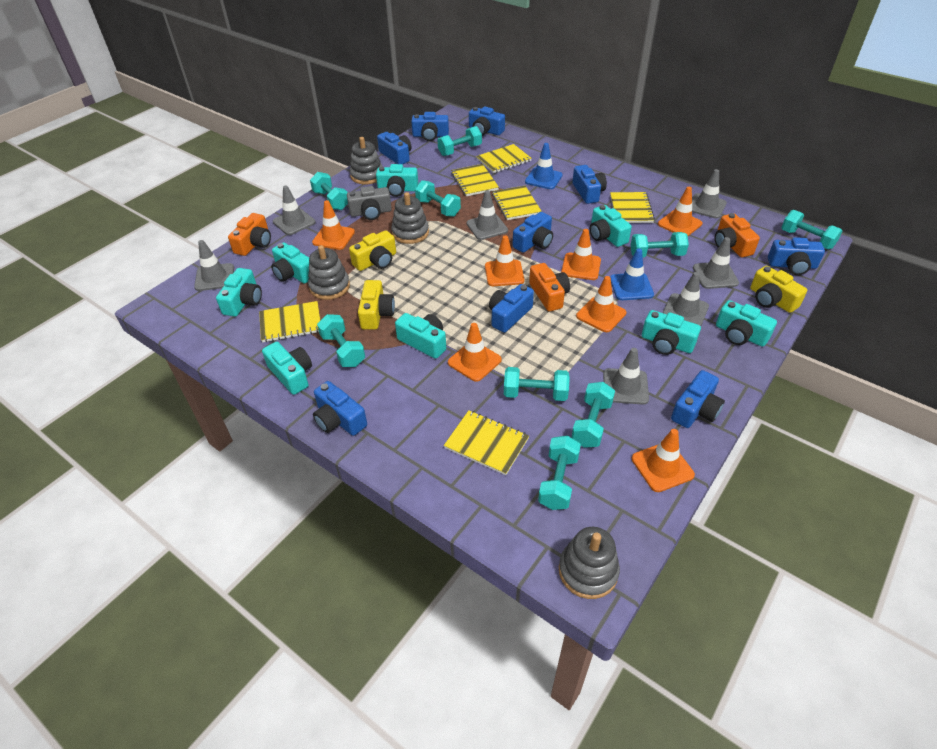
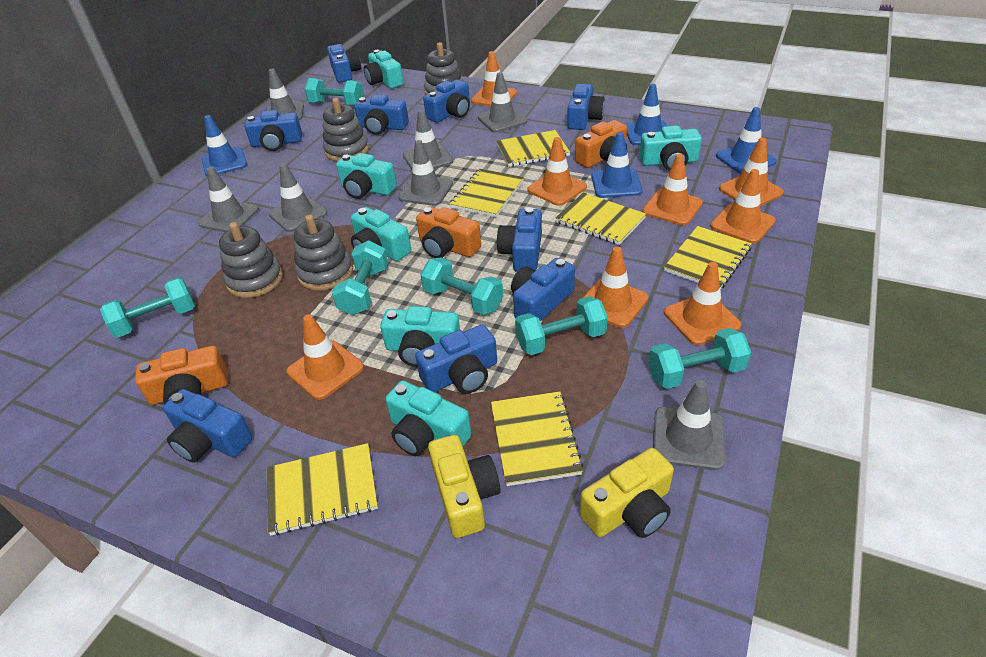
blue traffic cone: [525,143,563,189] [610,248,654,300] = 2 -> [201,115,248,177] [591,132,643,198] [625,84,667,145] [716,107,777,174] = 4
grey camera: [347,186,392,220] = 1 -> none = 0
orange traffic cone: [312,200,355,250] [448,323,502,382] [485,235,524,286] [561,229,601,280] [576,276,627,332] [632,429,695,492] [658,187,702,236] = 7 -> [287,314,364,400] [471,51,517,106] [527,137,587,206] [583,247,649,328] [642,154,703,226] [664,262,741,345] [710,169,776,244] [719,137,784,206] = 8
turquoise camera: [216,268,262,317] [262,342,312,395] [271,242,309,284] [376,164,419,197] [395,313,446,359] [590,205,632,247] [642,310,701,355] [716,300,777,347] = 8 -> [336,153,397,199] [351,207,411,261] [364,50,404,89] [380,306,460,367] [385,380,471,456] [639,126,702,171] = 6
turquoise dumbbell: [310,172,348,210] [317,314,365,367] [415,180,461,217] [438,126,482,156] [504,367,570,401] [538,435,581,510] [571,382,615,448] [631,232,689,258] [781,210,843,249] = 9 -> [100,277,195,337] [305,78,364,106] [332,240,388,315] [420,257,503,315] [515,296,608,355] [649,328,751,389] = 6
yellow camera: [349,230,396,271] [358,280,395,330] [750,266,807,313] = 3 -> [428,435,501,538] [580,448,674,538] = 2

